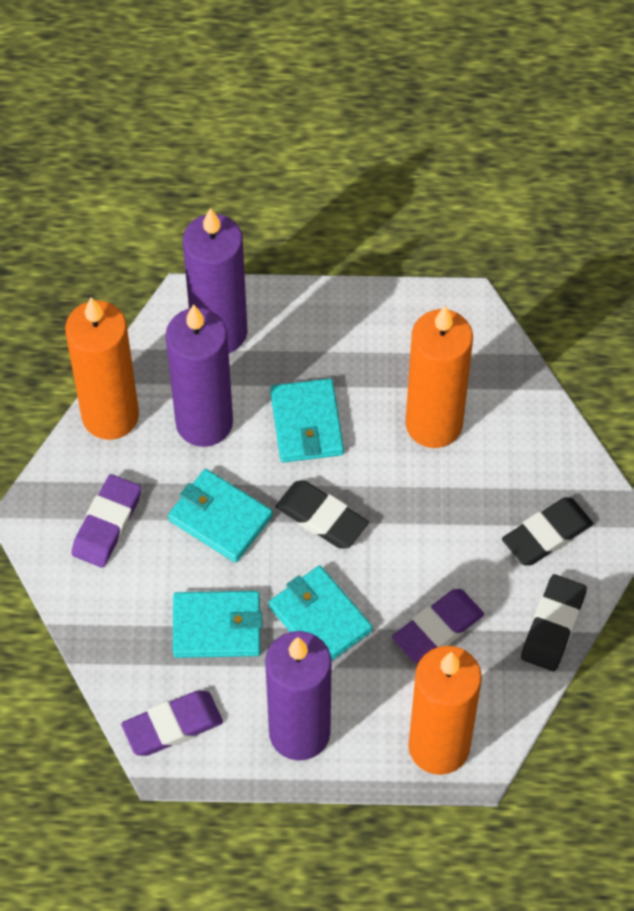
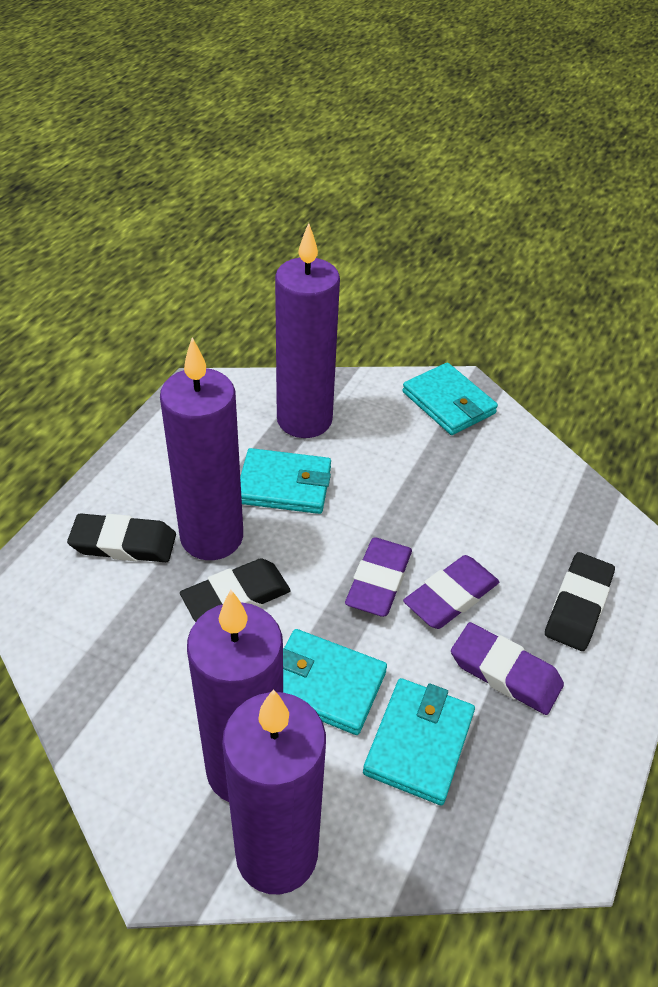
orange candle: [65,297,139,440] [405,306,473,448] [408,646,482,775] = 3 -> none = 0
purple candle: [166,304,233,447] [183,208,247,353] [265,631,332,761] = 3 -> [160,338,243,560] [187,590,283,802] [222,689,326,894] [275,223,340,438] = 4

